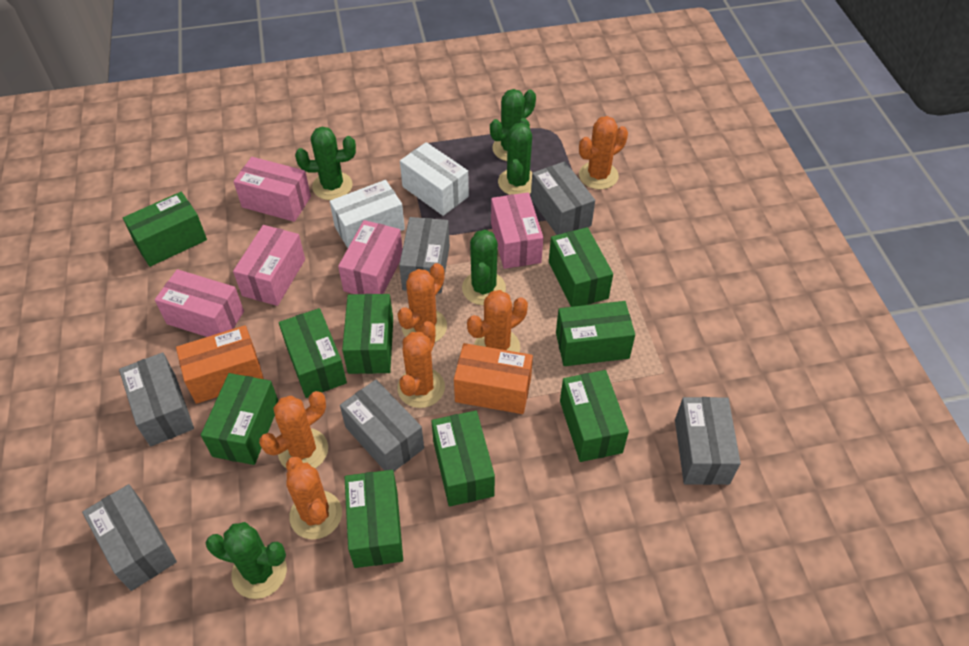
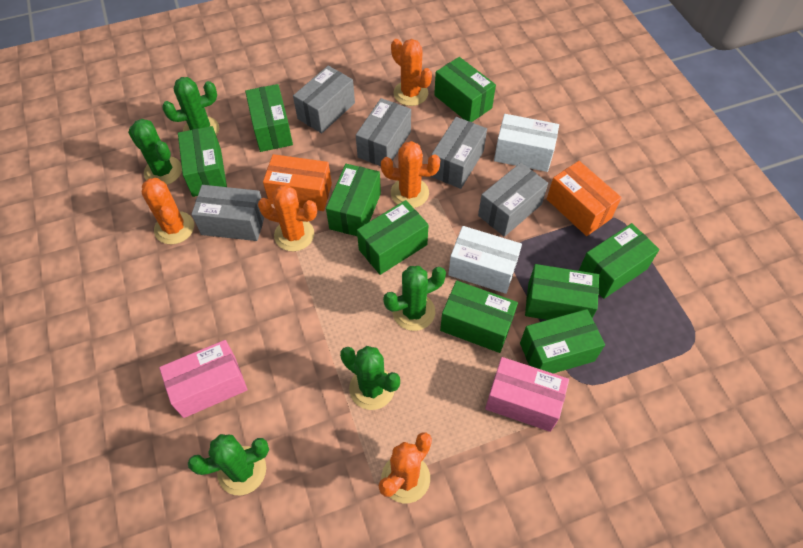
grey box: [82,484,177,591] [119,352,194,447] [340,380,424,471] [399,217,450,293] [531,161,595,235] [675,397,741,485] = 6 -> [191,185,264,241] [293,66,355,133] [356,98,411,166] [430,117,487,189] [478,163,548,237] = 5
orange cactus: [259,391,328,469] [286,457,342,539] [397,321,445,408] [398,263,447,342] [467,290,528,352] [579,116,628,189] = 6 -> [142,178,194,244] [258,185,317,251] [379,432,432,503] [381,141,440,208] [391,39,432,106] = 5
pink box: [155,269,244,337] [233,157,311,222] [233,225,305,306] [338,220,403,294] [491,192,544,269] = 5 -> [159,340,248,418] [485,357,569,432] = 2

